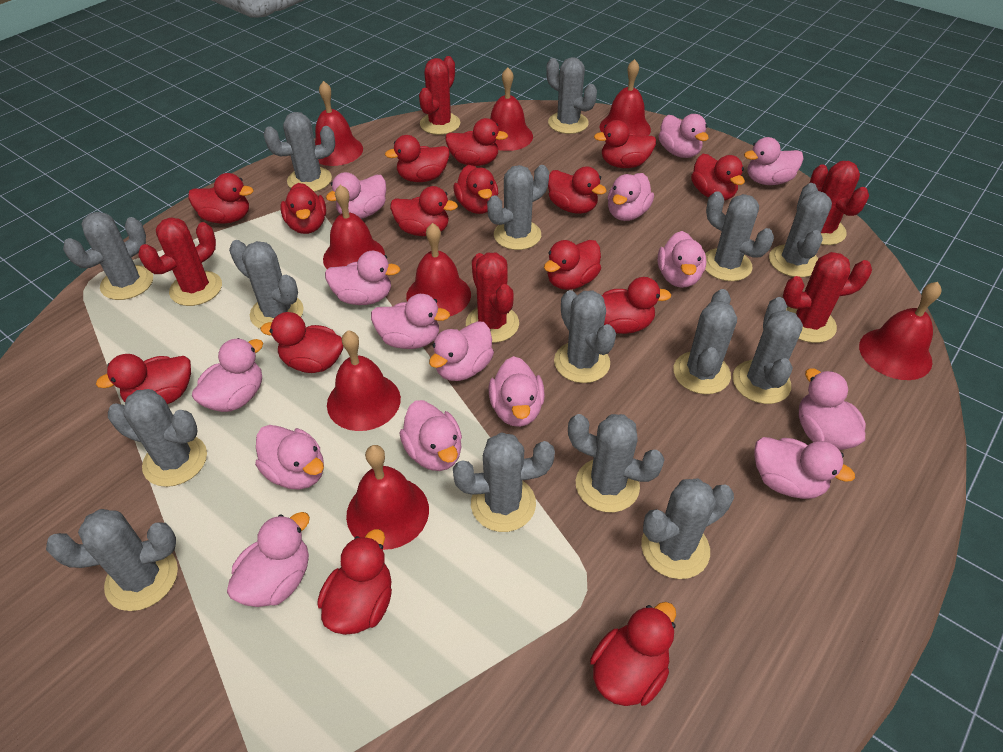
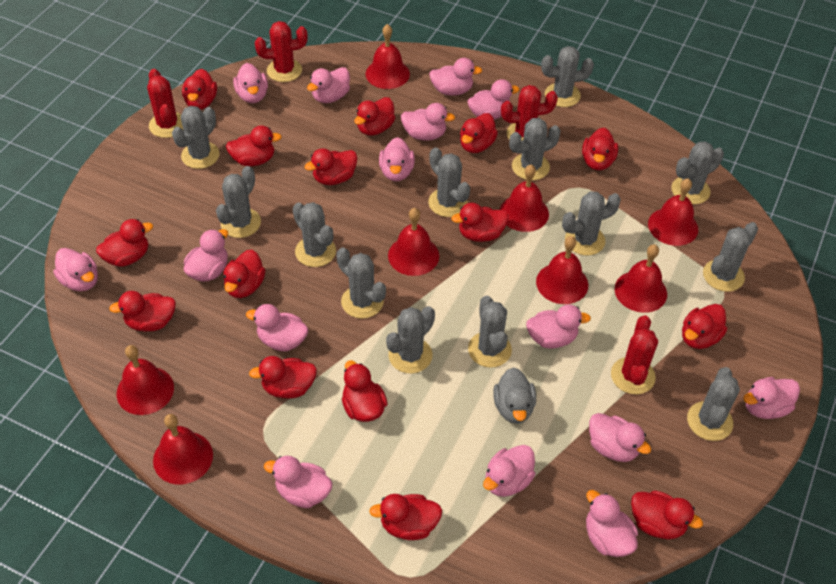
grey cactus: [46,509,178,611] [63,212,153,300] [108,389,207,487] [229,240,304,329] [264,112,335,192] [453,432,555,532] [487,165,549,250] [546,57,597,134] [554,290,616,383] [568,414,665,512] [641,478,734,579] [673,289,737,394] [705,191,774,281] [733,297,803,404] [769,183,832,277] = 15 -> [172,106,220,169] [216,166,261,238] [293,202,336,267] [336,248,386,319] [386,306,435,374] [428,147,470,217] [468,296,512,368] [509,118,561,180] [541,46,594,107] [562,191,621,256] [671,141,724,205] [687,367,740,441] [703,222,758,292] = 13
grey duck: none = 0 -> [493,367,536,424] = 1
red cactus: [138,217,222,306] [419,56,460,135] [466,253,519,343] [783,252,872,343] [810,161,869,245] = 5 -> [147,69,183,138] [255,21,308,82] [501,85,558,141] [611,315,658,394] = 4

